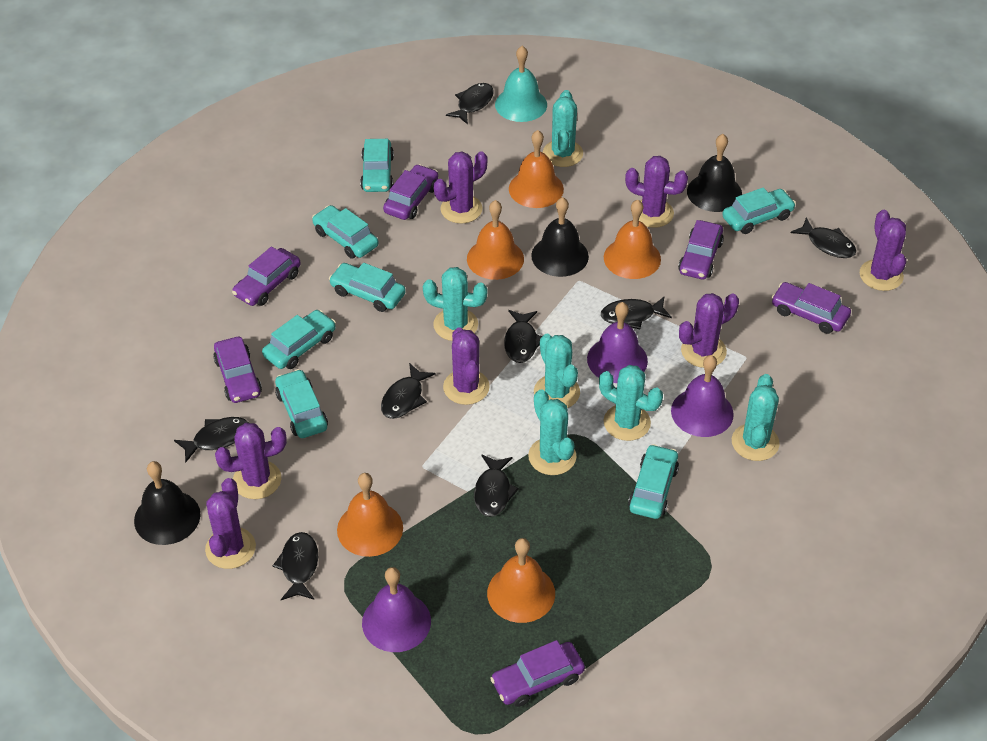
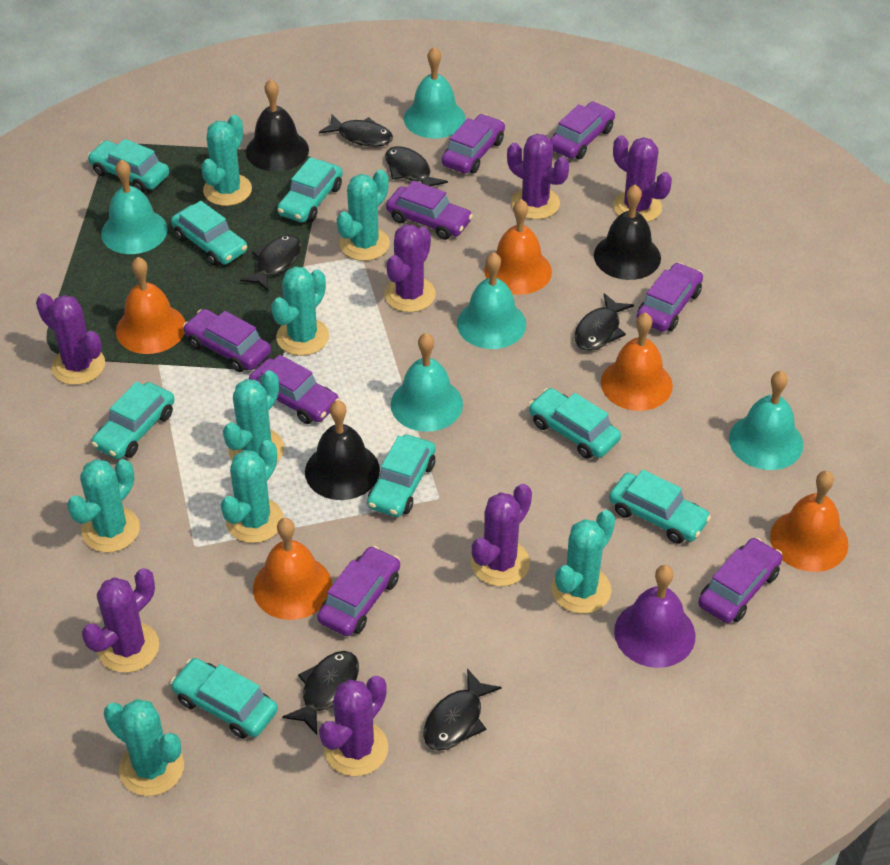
black fish: [174,417,249,463] [273,532,318,600] [381,363,436,419] [446,83,494,125] [474,455,519,517] [504,310,542,363] [601,296,672,329] [791,217,856,258] = 8 -> [240,235,301,292] [282,651,359,735] [319,115,393,147] [385,146,448,187] [423,669,502,751] [574,293,634,351] = 6
purple bell: [362,567,431,652] [587,302,648,383] [671,355,734,437] = 3 -> [614,565,696,668] = 1
purple car: [213,337,262,403] [232,247,301,306] [383,164,438,220] [490,640,585,707] [678,220,724,280] [771,282,851,334] = 6 -> [183,309,271,372] [249,355,340,424] [317,546,400,636] [386,181,473,240] [442,114,505,174] [550,102,615,159] [637,263,703,332] [698,538,782,623] = 8
turquoise bell: [495,46,547,122] = 1 -> [101,160,168,254] [391,333,463,432] [404,47,466,139] [457,252,526,349] [729,371,803,470] = 5
turquoise cactus: [423,267,487,341] [528,389,576,475] [534,334,580,408] [543,90,583,167] [599,365,663,441] [732,374,780,461] = 6 -> [67,459,140,553] [104,699,184,796] [201,115,252,206] [221,440,284,543] [223,371,284,462] [271,266,329,356] [337,170,390,261] [551,510,615,614] = 8
turquoise car: [262,310,336,369] [275,369,328,438] [312,205,378,259] [329,263,406,312] [360,139,394,192] [628,444,679,519] [722,187,796,234] = 7 -> [87,139,169,193] [91,382,174,459] [170,658,278,739] [171,201,247,266] [277,157,343,223] [367,435,436,517] [529,388,621,459] [609,470,711,544] = 8

